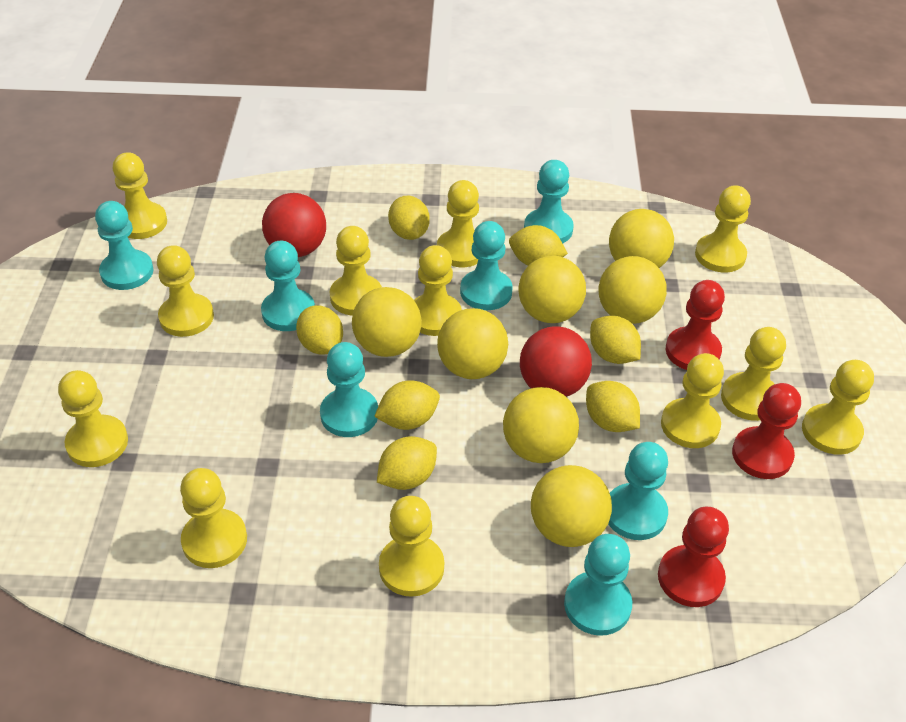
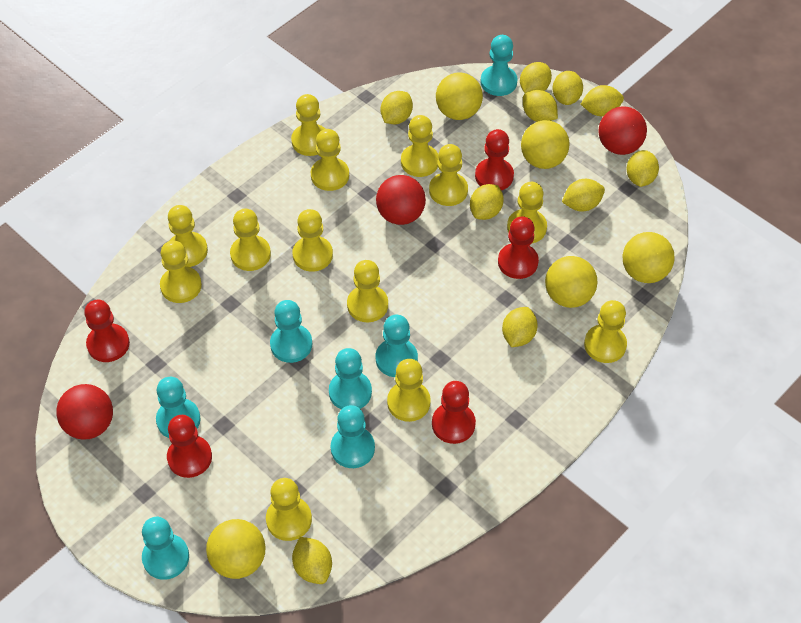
red ball: [262,193,326,257] [520,327,592,397] = 2 -> [56,384,113,440] [376,175,426,225] [598,106,647,155] = 3
red pawn: [658,507,729,607] [665,280,725,370] [732,383,801,479] = 3 -> [84,300,130,362] [167,415,212,478] [432,381,476,444] [475,129,514,190] [498,216,539,279] = 5
yellow ball: [352,287,422,357] [437,308,508,379] [503,387,579,463] [518,256,586,323] [531,465,612,547] [599,256,667,324] [609,209,674,268] = 7 -> [206,519,265,579] [436,72,483,120] [521,120,569,169] [545,256,597,308] [622,232,675,283] = 5
yellow lemon: [296,305,343,355] [374,380,440,430] [377,436,437,490] [388,196,430,240] [509,225,568,266] [586,381,640,432] [590,315,641,364] = 7 -> [292,537,332,584] [380,91,413,124] [470,184,504,220] [502,307,538,347] [520,62,552,93] [523,90,558,122] [552,71,583,105] [562,179,605,212] [581,85,624,117] [626,150,659,187] = 10
yellow pawn: [58,370,128,467] [113,152,167,239] [157,245,214,337] [180,468,247,568] [330,226,382,316] [379,496,444,597] [414,245,462,336] [437,180,479,267] [661,353,724,448] [695,185,751,273] [721,327,786,421] [802,360,874,455] = 12 -> [160,241,202,303] [168,205,208,267] [230,209,271,271] [266,478,312,541] [291,94,325,156] [292,209,333,272] [311,129,349,191] [347,260,388,322] [387,359,431,422] [401,115,439,177] [429,144,468,206] [507,182,547,244] [584,300,627,363] = 13

